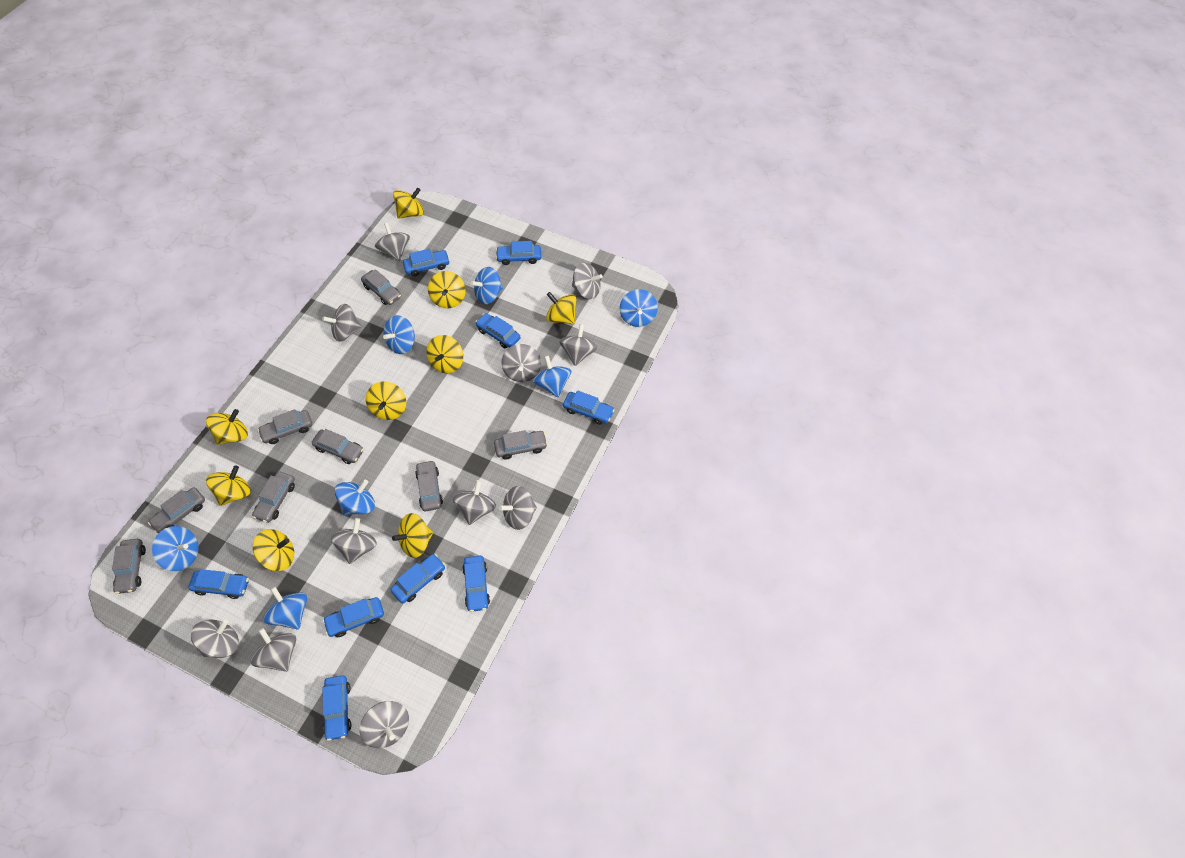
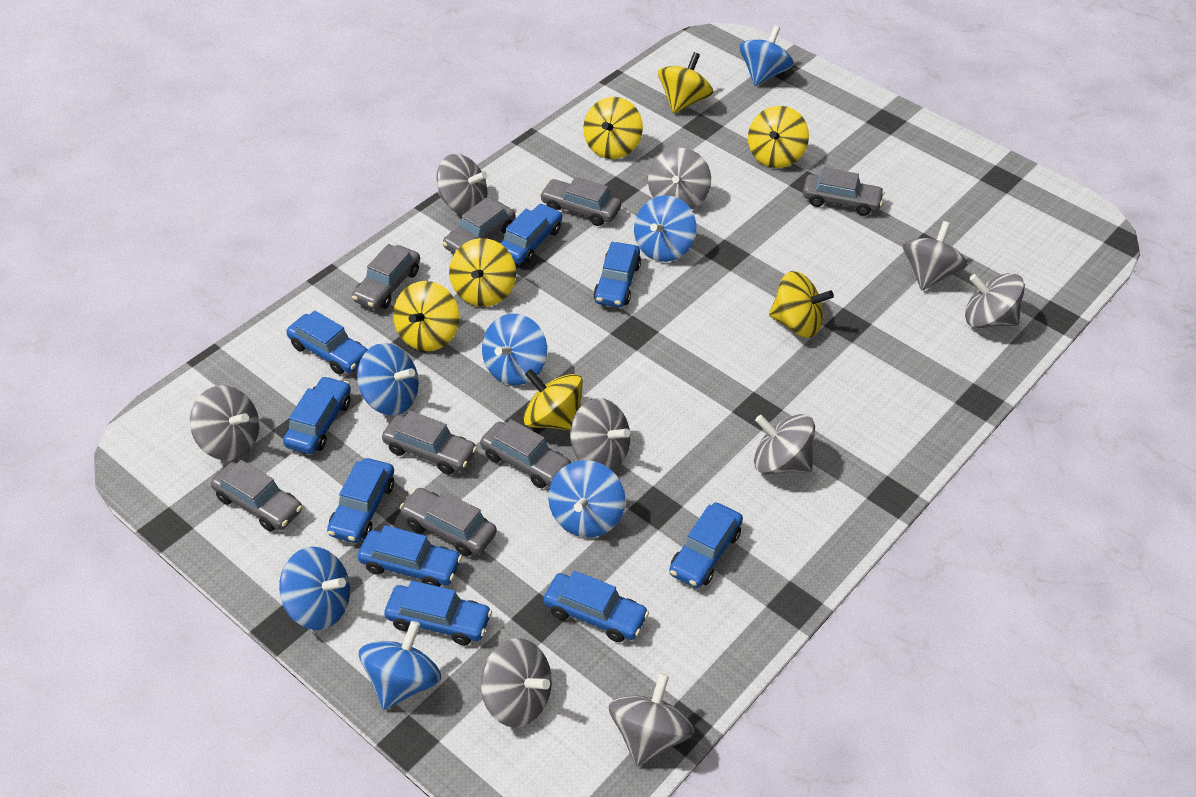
grey spinning top: [191,619,239,658] [251,628,296,672] [322,304,362,342] [331,518,377,564] [360,701,409,748] [375,222,410,261] [453,480,496,525] [499,486,537,530] [502,344,541,382] [559,324,598,366] [572,263,603,299] = 11 -> [190,385,259,460] [437,154,487,215] [481,638,552,728] [570,398,630,471] [609,673,694,766] [648,148,711,209] [754,414,815,474] [903,221,968,291] [965,273,1025,328] = 9
yellow spinning top: [206,409,248,445] [206,466,251,506] [253,529,294,571] [366,381,406,420] [392,513,433,558] [393,188,424,219] [426,335,463,373] [428,271,466,308] [546,292,577,324] = 9 -> [393,281,459,351] [449,238,516,307] [523,369,583,430] [583,97,643,159] [658,52,713,113] [748,106,809,168] [769,271,834,338] = 7

